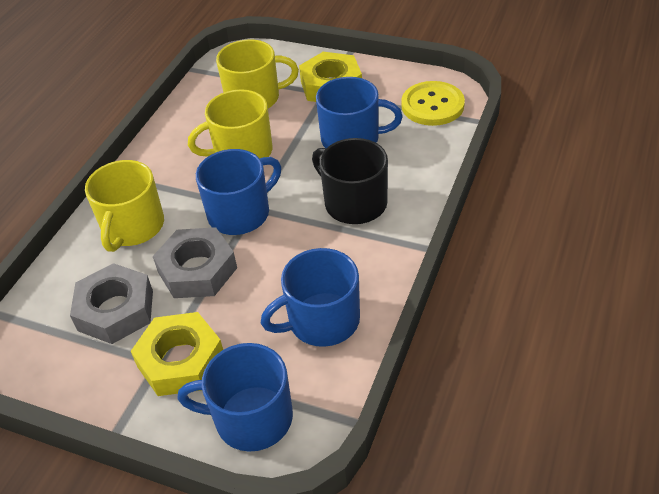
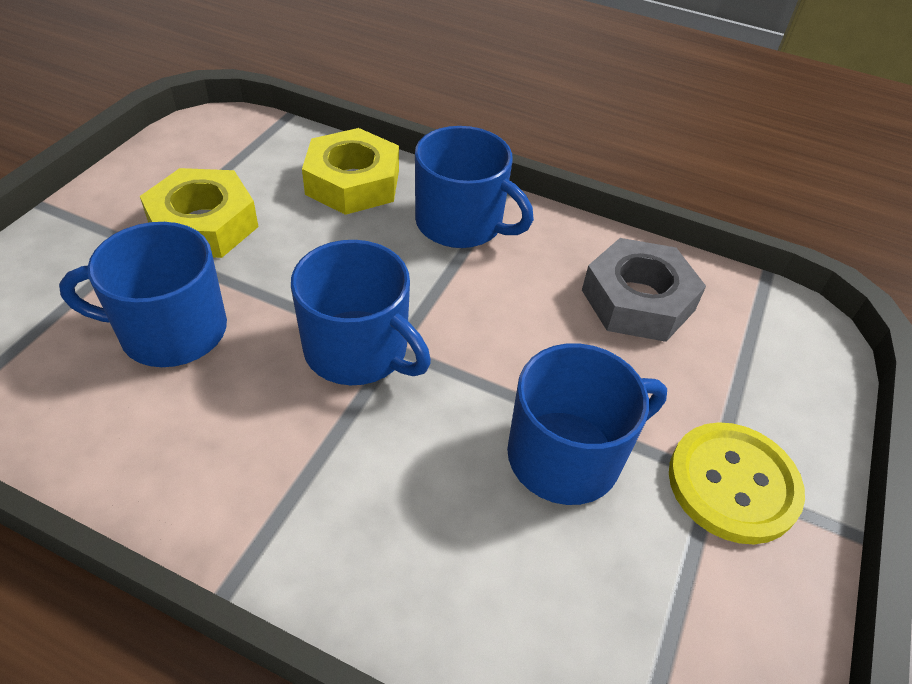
black mug: [312,138,388,224] = 1 -> none = 0
grey nut: [70,263,153,344] [153,227,237,298] = 2 -> [582,238,706,342] = 1
yellow mug: [85,160,164,252] [188,89,272,158] [216,39,299,109] = 3 -> none = 0

